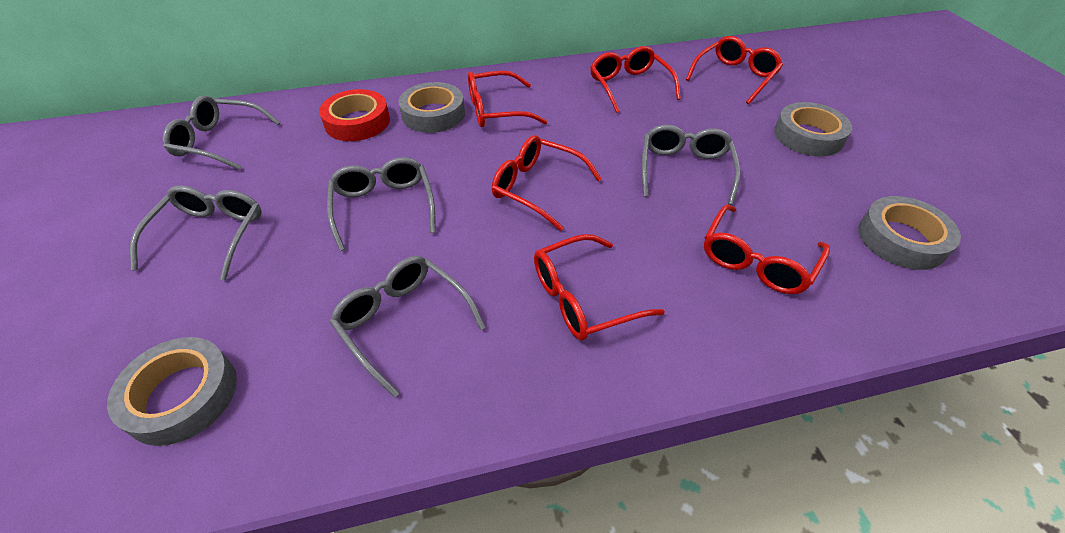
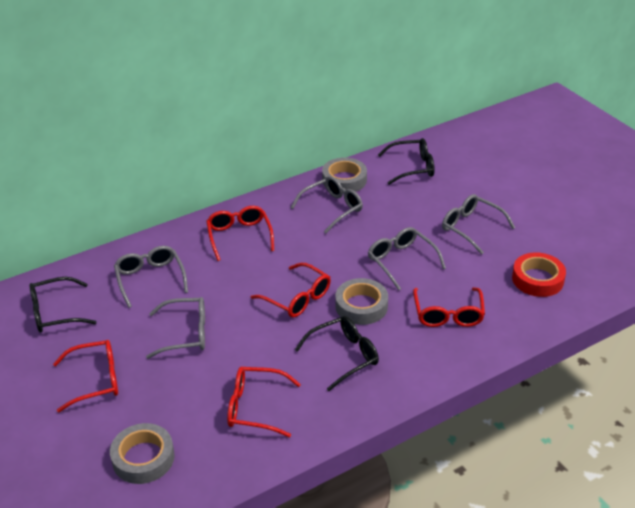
black glasses: none = 0 -> [29,277,97,332] [295,316,379,391] [378,138,435,185] = 3
grey tape: [107,337,237,446] [399,82,465,133] [774,102,852,157] [858,196,961,270] = 4 -> [110,423,175,484] [322,157,367,194] [335,278,388,325] = 3
red glasses: [468,71,548,128] [492,135,602,231] [534,234,665,340] [590,46,681,113] [686,36,783,104] [704,204,830,294] = 6 -> [53,340,118,413] [206,206,274,261] [227,367,301,437] [251,263,331,318] [413,287,485,327] = 5

